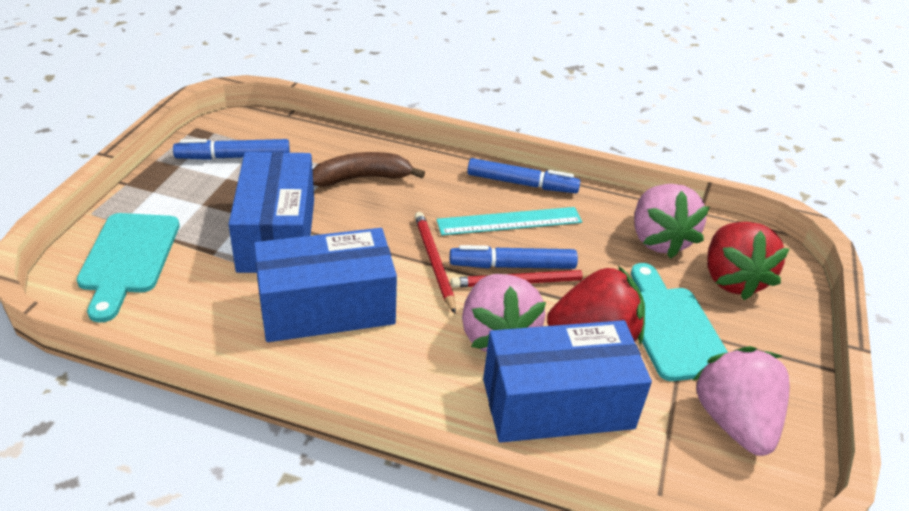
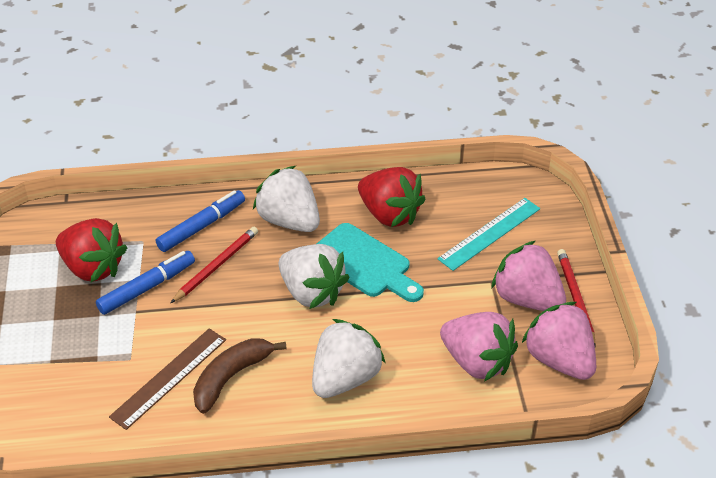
blue box: [229,152,314,273] [254,228,397,342] [483,320,652,443] = 3 -> none = 0
blue marker: [173,139,290,160] [450,245,578,269] [467,158,581,193] = 3 -> [96,251,195,315] [156,190,245,252] = 2
brown ruler: none = 0 -> [109,328,226,430] = 1
turquoise cutting board: [77,213,180,323] [631,263,728,381] = 2 -> [317,223,424,302] = 1
white strawberry: none = 0 -> [253,166,320,232] [278,244,350,309] [312,319,386,398] = 3

